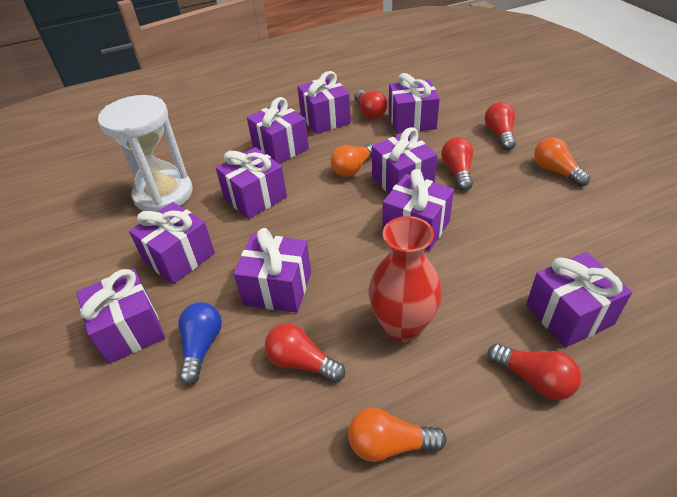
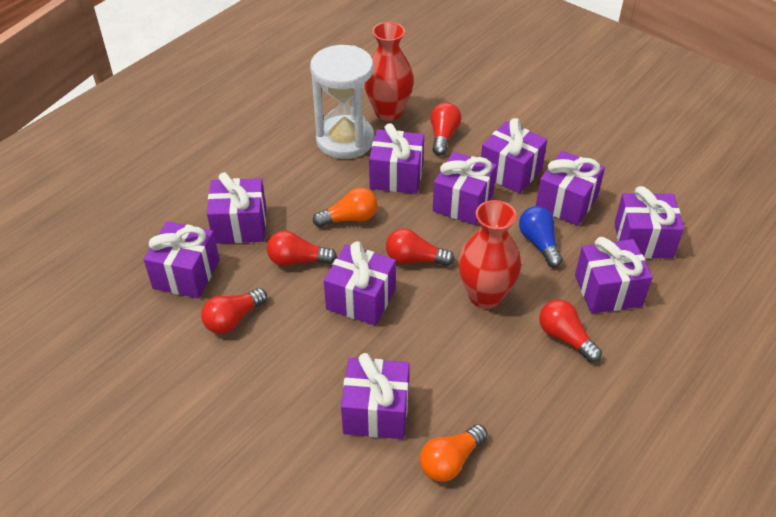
orange light bulb: [331,143,375,177] [348,408,447,462] [534,137,590,187] = 3 -> [313,188,377,227] [420,424,488,482] = 2
red vase: [368,216,442,343] = 1 -> [364,22,414,121] [459,200,521,309] = 2

